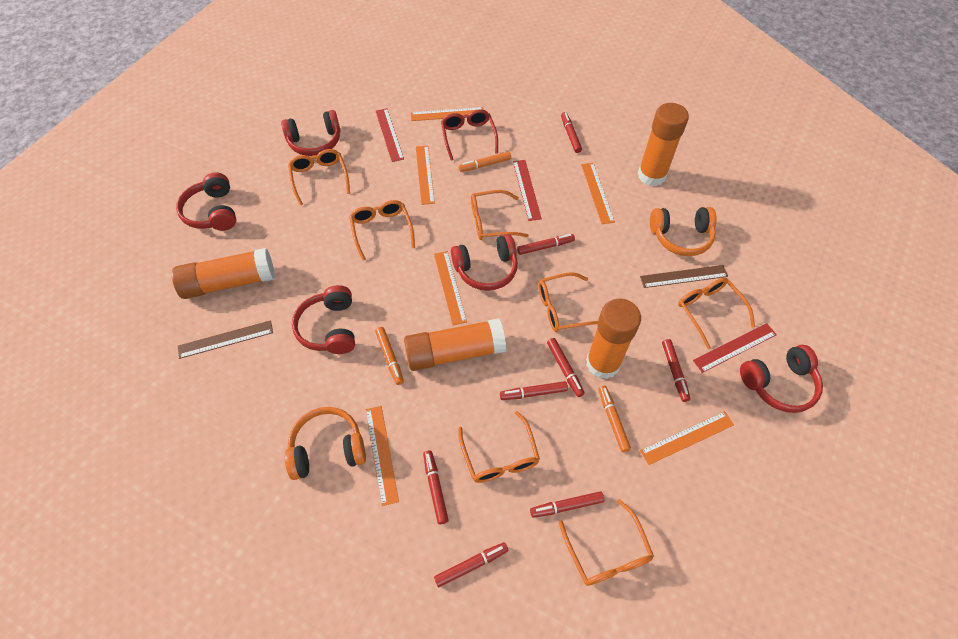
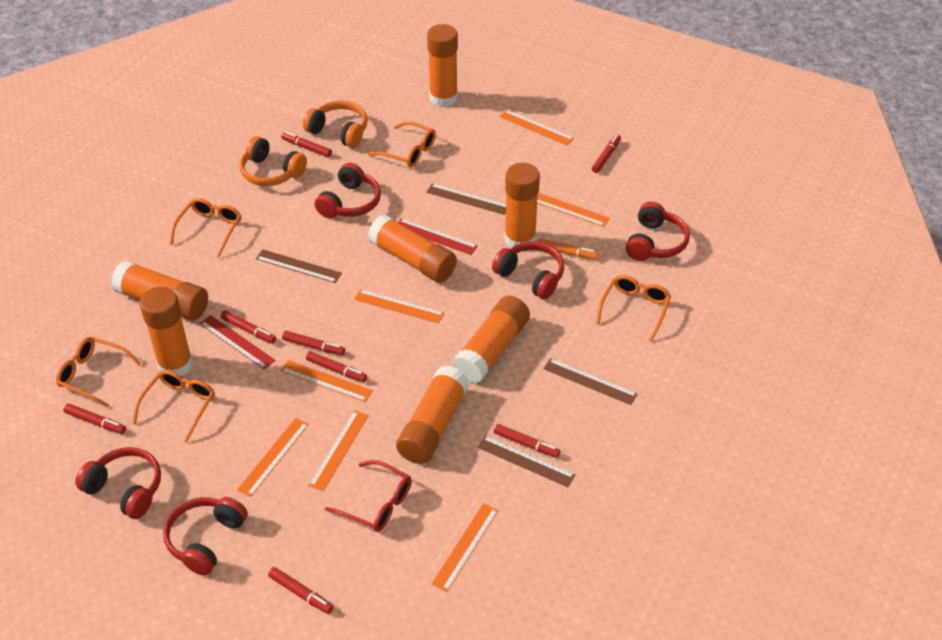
brown ruler: [178,320,273,359] [640,265,728,288] = 2 -> [256,249,342,283] [426,184,506,215] [477,436,575,487] [543,358,637,405] = 4
orange glasses: [288,149,350,205] [349,200,415,261] [458,411,540,483] [471,190,529,240] [538,272,598,332] [559,499,654,586] [678,278,755,349] = 7 -> [56,337,141,408] [132,370,215,443] [170,198,242,257] [368,121,436,168] [596,275,671,341] = 5
orange glue stick: [172,248,275,299] [404,318,506,371] [586,299,641,379] [638,103,689,186] = 4 -> [111,261,208,320] [140,287,193,376] [368,214,457,283] [396,366,469,464] [427,24,458,107] [452,296,530,384] [504,163,540,248] = 7
orange marker: [375,327,404,385] [459,152,511,172] [598,386,631,452] = 3 -> [538,239,598,260] = 1
orange ruler: [366,406,399,506] [411,107,484,121] [416,146,435,205] [434,251,467,325] [581,163,615,224] [640,411,734,465] = 6 -> [237,418,309,497] [280,360,373,402] [308,410,369,491] [354,289,444,323] [431,503,498,592] [499,110,574,145] [537,193,610,227] = 7
red ruler: [376,108,404,162] [513,160,542,221] [693,323,777,373] = 3 -> [199,315,275,370] [398,219,478,255] = 2

